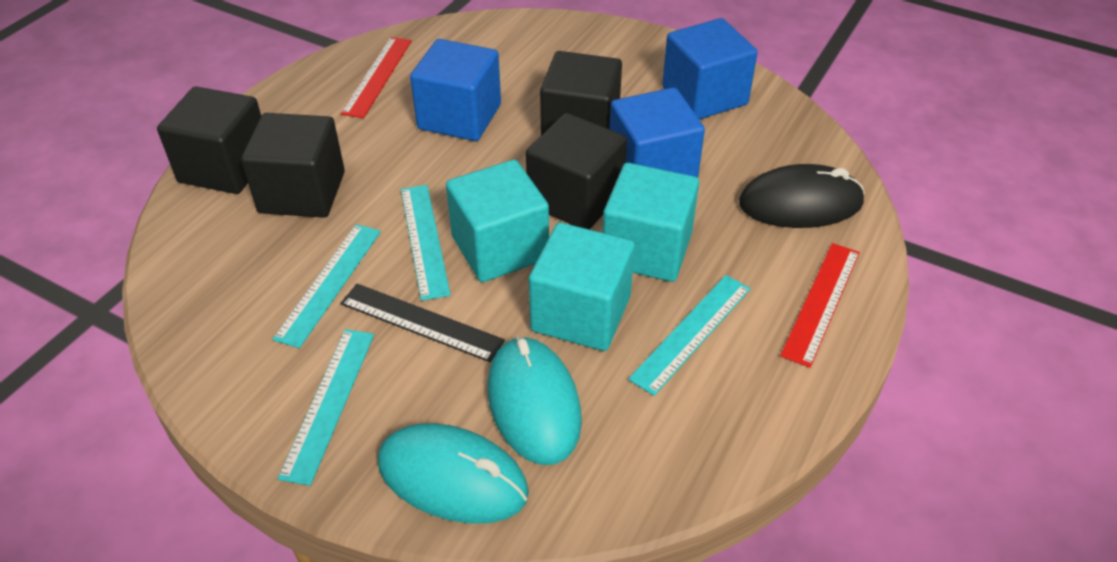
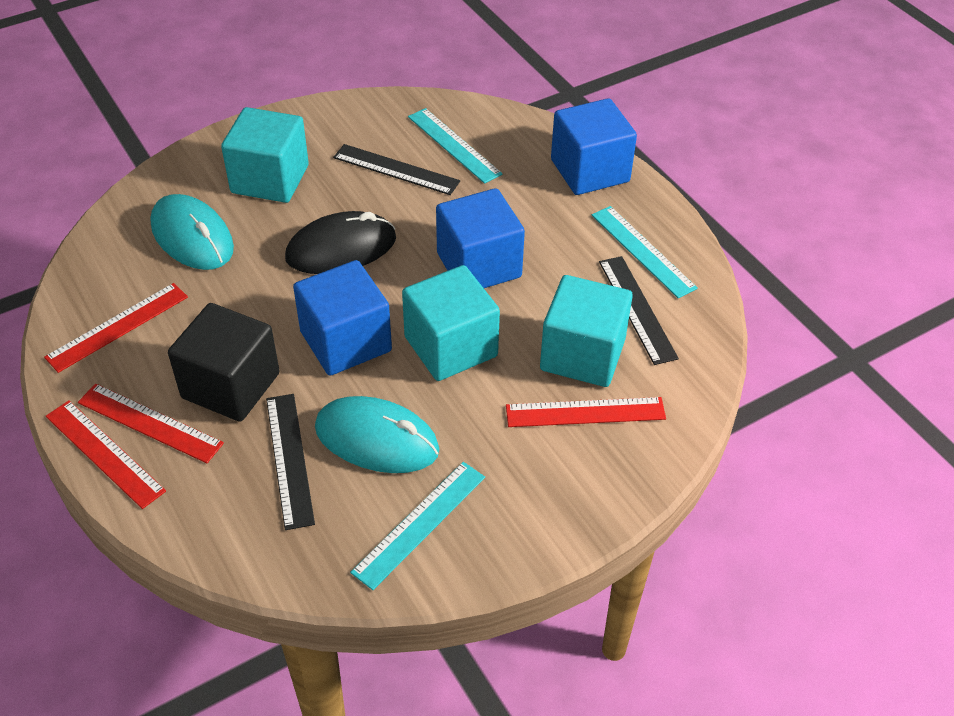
black cube: [157,86,261,194] [241,113,345,218] [526,113,627,230] [540,51,622,135] = 4 -> [168,303,279,422] = 1
black ruler: [340,284,505,362] = 1 -> [266,394,315,530] [333,144,460,195] [599,256,679,365] = 3
red ruler: [341,37,412,118] [780,243,860,368] = 2 -> [44,283,188,373] [46,400,166,509] [78,384,224,463] [506,397,666,427] = 4
turquoise ruler: [273,224,381,348] [278,329,374,486] [401,185,451,301] [628,275,751,396] = 4 -> [350,462,485,590] [408,108,502,184] [592,206,698,298] = 3

